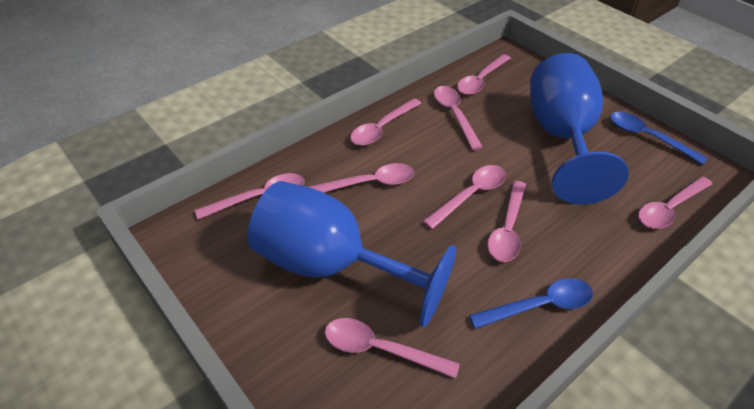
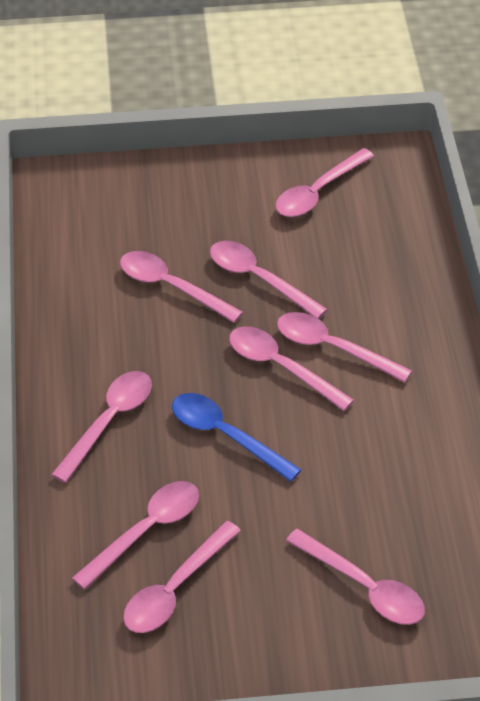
blue goblet: [248,181,457,327] [530,53,629,205] = 2 -> none = 0
blue spoon: [469,278,593,329] [610,112,708,165] = 2 -> [172,393,301,482] = 1

